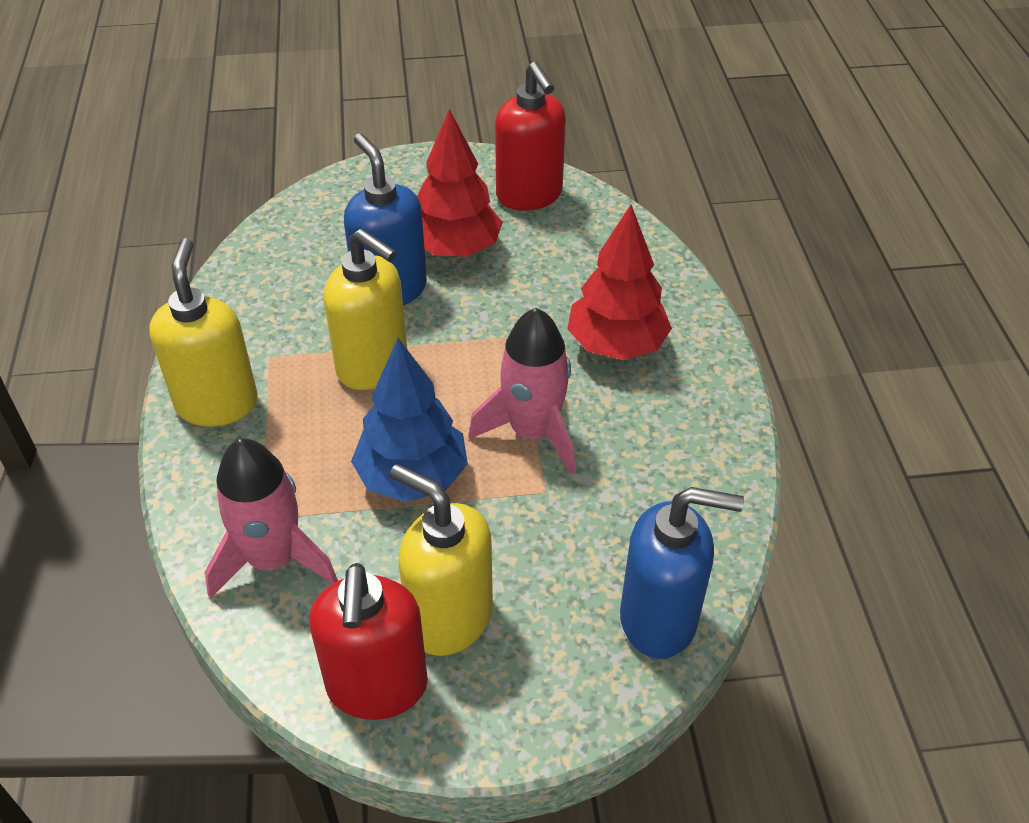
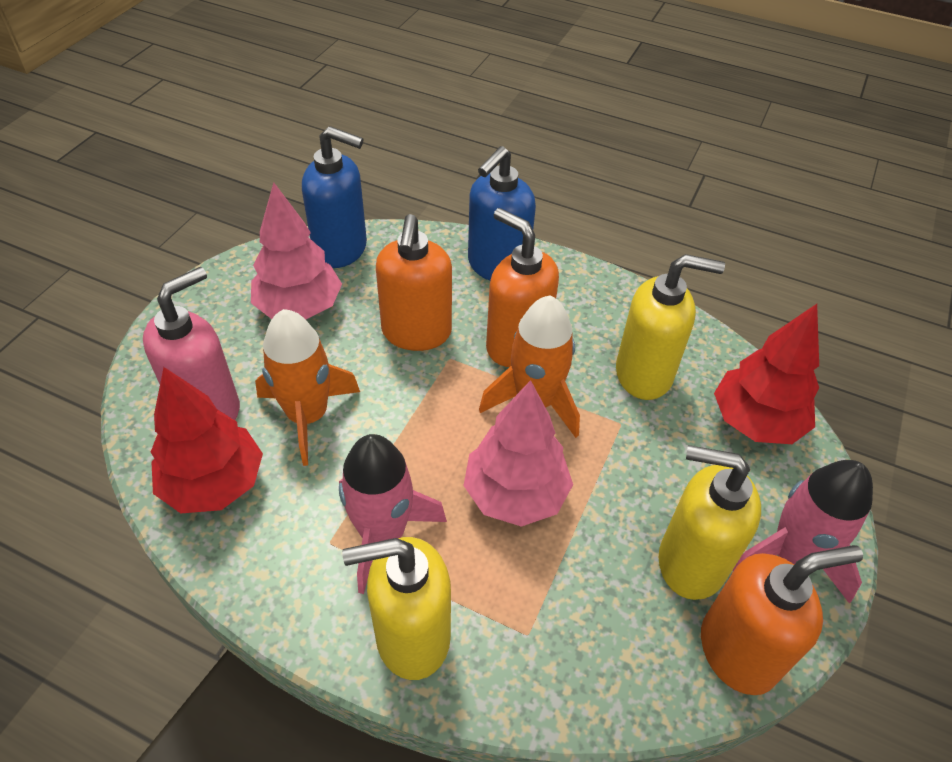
blue tree: [351,338,468,502] = 1 -> none = 0
orange rocket: none = 0 -> [255,309,360,466] [479,295,580,438] = 2
orange soap dispenser: none = 0 -> [376,214,452,351] [486,208,559,367] [701,545,863,695] = 3
pink soap dispenser: none = 0 -> [143,267,240,420] = 1
pink tree: none = 0 -> [251,182,342,320] [464,380,573,527] = 2
red soap dispenser: [309,563,428,720] [495,62,566,211] = 2 -> none = 0

